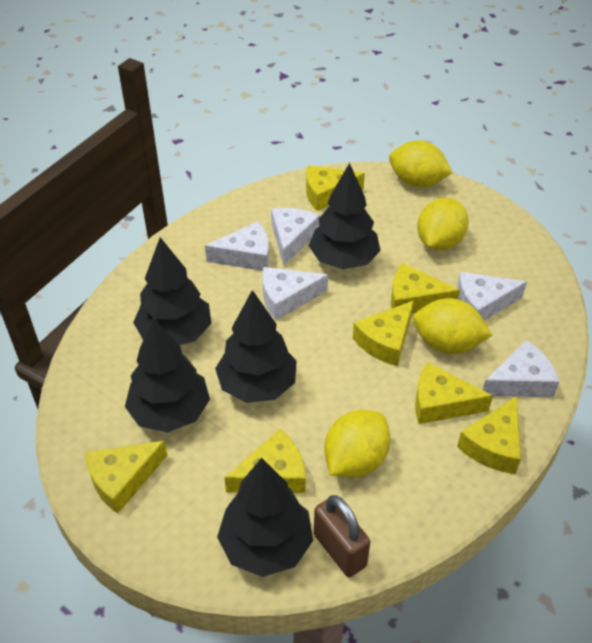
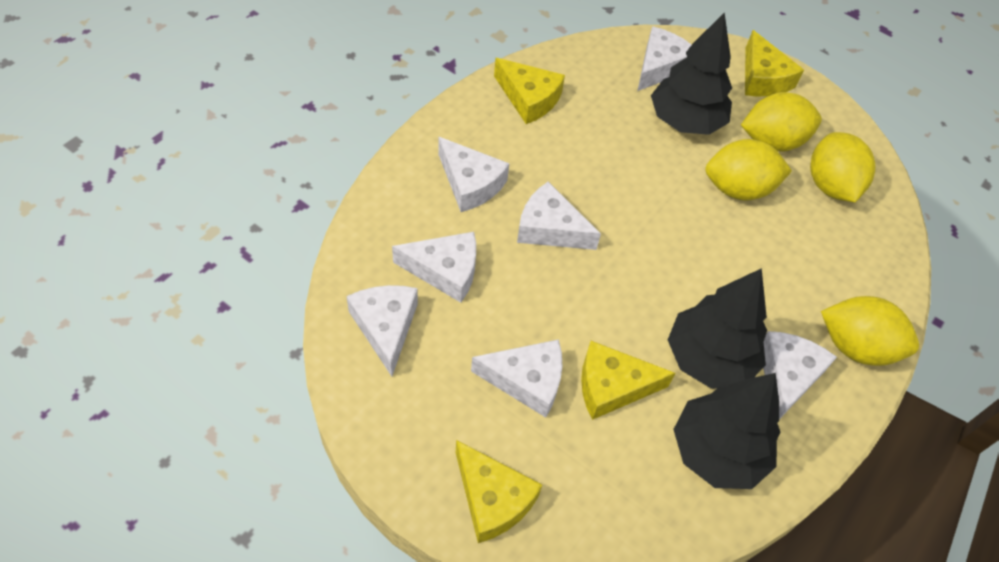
black tree: [125,318,210,432] [133,237,211,345] [215,290,297,403] [217,458,313,577] [309,163,381,269] = 5 -> [651,12,732,135] [668,268,767,389] [673,373,780,489] = 3
brown padlock: [314,495,370,577] = 1 -> none = 0
white cheese: [205,222,269,271] [262,267,328,320] [271,208,320,265] [457,272,527,320] [483,340,559,397] = 5 -> [346,285,418,376] [392,232,476,303] [438,137,509,212] [471,339,562,418] [517,182,601,250] [637,26,692,91] [763,331,837,419] = 7
yellow cheese: [85,441,168,513] [224,429,306,493] [306,165,365,211] [353,301,414,366] [391,263,460,313] [415,362,493,424] [457,396,521,474] = 7 -> [456,440,542,543] [494,58,565,124] [581,341,675,420] [745,30,804,96] = 4

